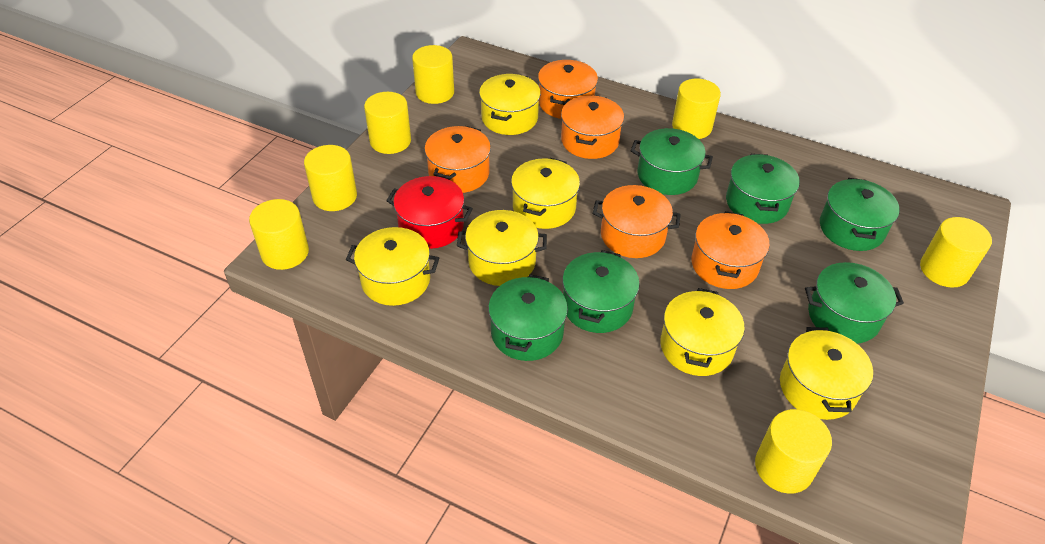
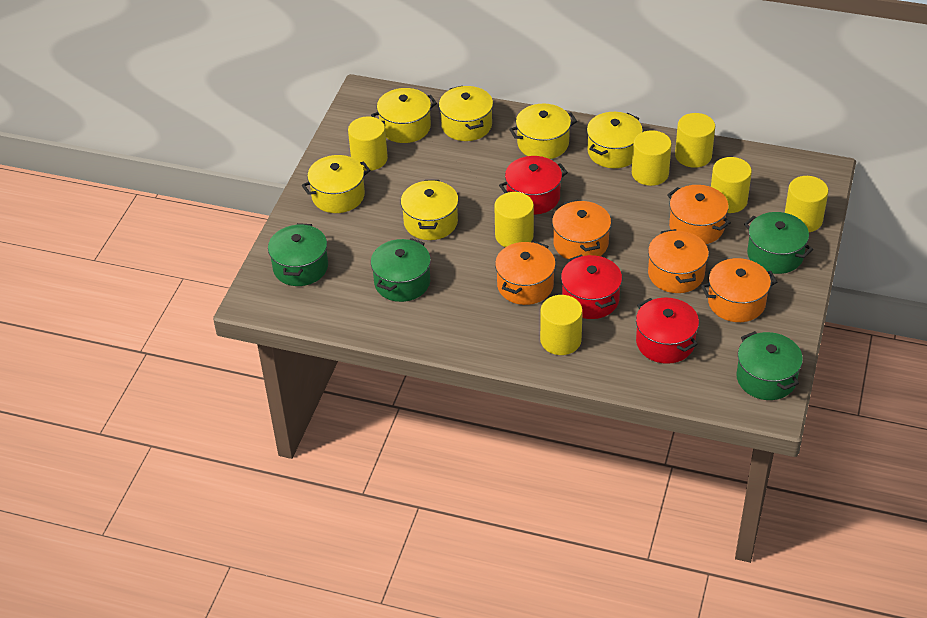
green pot: [488,274,568,361] [562,250,640,333] [631,128,713,195] [726,154,800,224] [805,262,904,344] [820,178,900,251] = 6 -> [268,223,328,286] [371,238,431,302] [736,331,803,400] [744,212,813,274] = 4
red pot: [386,176,473,249] = 1 -> [499,156,568,215] [561,254,622,319] [636,298,699,364] = 3

